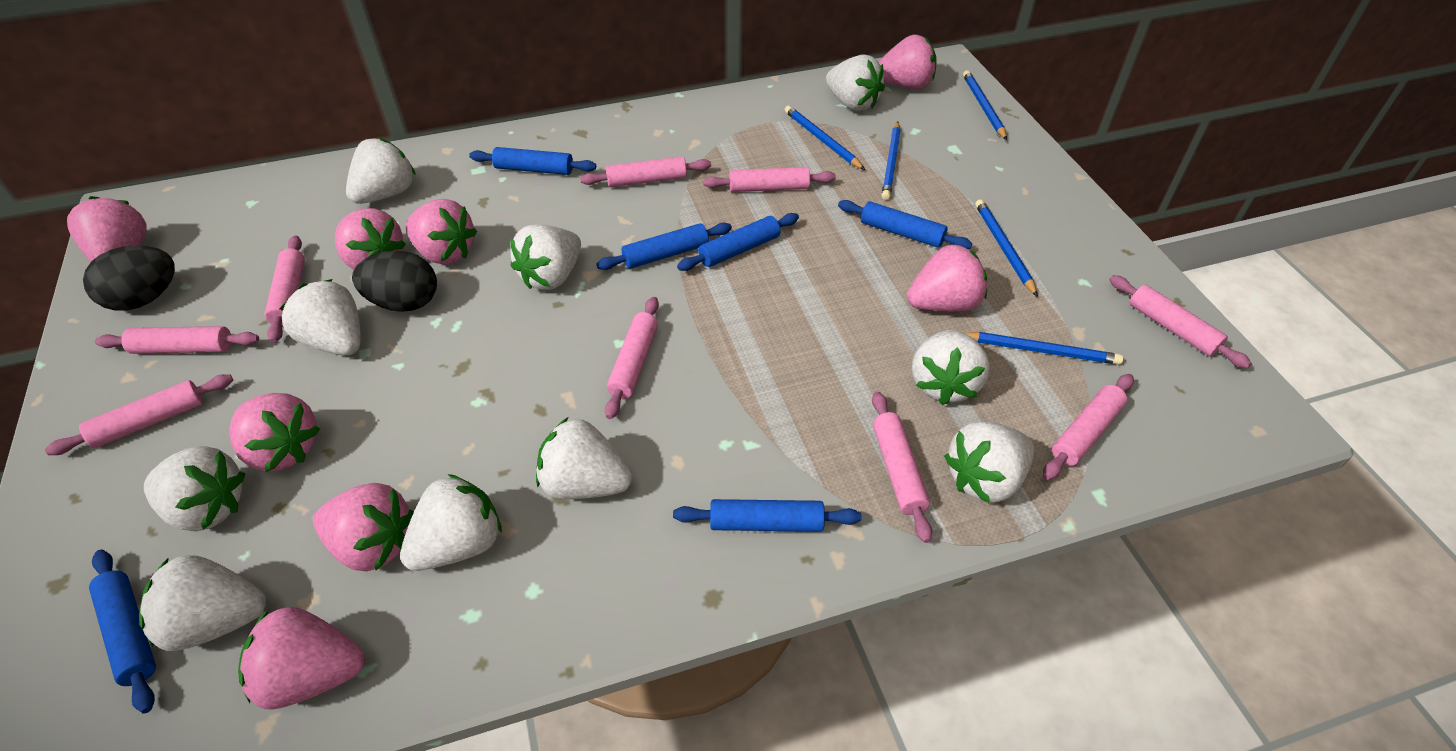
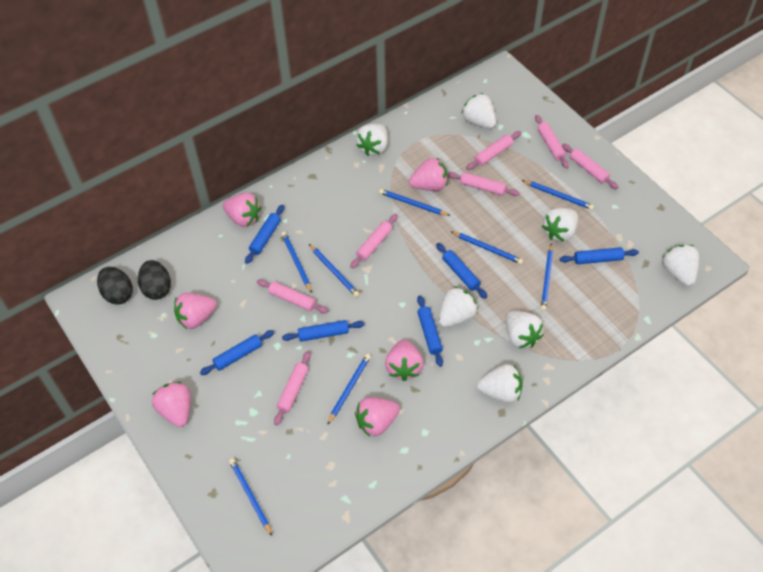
blue pencil: [784,105,865,170] [881,122,901,200] [963,70,1007,140] [964,332,1123,365] [975,199,1038,297] = 5 -> [229,458,272,536] [281,232,312,293] [309,244,359,297] [327,354,371,425] [379,189,450,216] [450,231,523,264] [522,180,594,210] [541,243,553,311] = 8
pink rolling pin: [45,374,233,455] [95,326,259,354] [265,236,305,343] [580,156,711,187] [605,297,659,419] [703,167,836,192] [872,391,932,543] [1043,374,1134,480] [1109,275,1252,369] = 9 -> [257,279,328,313] [274,351,311,425] [350,214,398,268] [447,172,520,196] [466,131,521,170] [535,115,569,168] [562,143,618,189] = 7
pink strawberry: [67,196,146,262] [229,393,320,472] [238,607,365,710] [313,483,414,571] [335,208,406,269] [405,199,477,265] [879,35,937,89] [907,244,987,311] = 8 -> [152,382,191,427] [174,293,217,329] [223,193,261,227] [355,397,400,437] [385,339,423,381] [409,157,448,191] = 6
white strawberry: [139,555,266,651] [144,446,245,531] [280,279,361,355] [346,138,416,204] [400,474,502,571] [510,224,581,290] [536,417,632,499] [826,54,885,111] [912,330,989,405] [944,422,1034,503] = 10 -> [356,123,388,156] [438,286,478,327] [461,93,496,128] [477,364,523,403] [506,311,543,348] [542,208,578,242] [662,245,699,286] = 7

